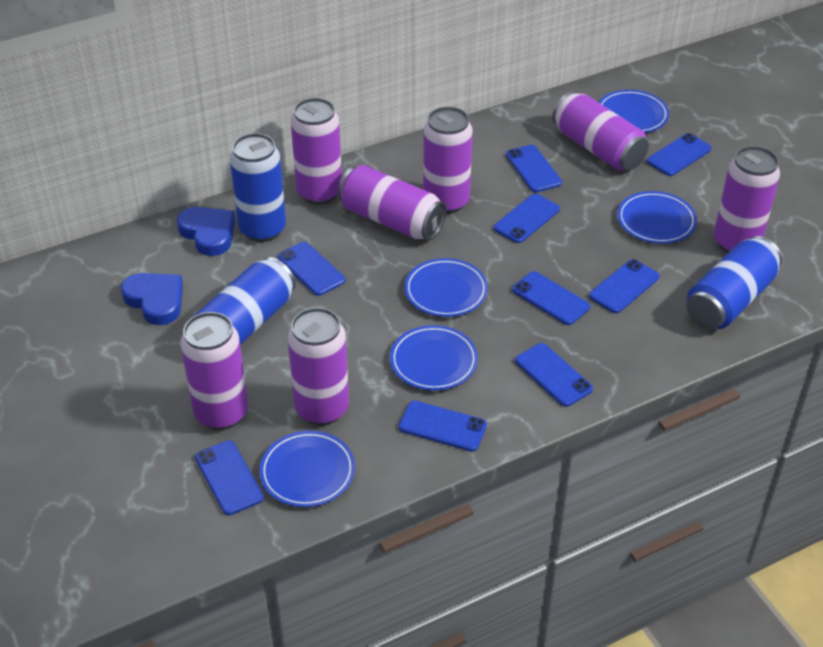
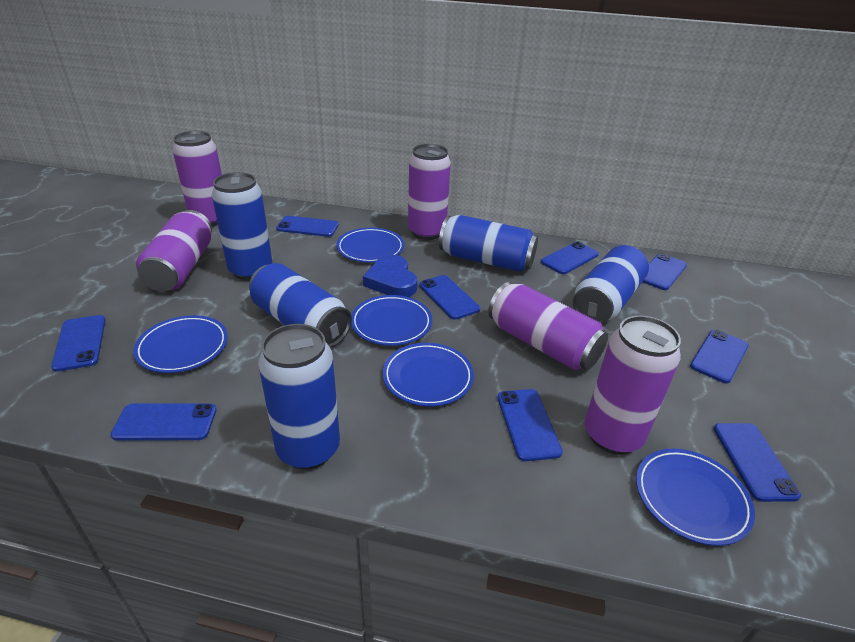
blue can: [194,257,296,345] [230,133,286,242] [687,236,782,330] = 3 -> [212,172,272,280] [249,263,352,348] [258,324,340,470] [439,215,538,272] [573,245,649,324] = 5
blue heart: [121,273,183,325] [177,207,235,256] = 2 -> [363,255,417,297] = 1
purple can: [180,312,248,430] [288,307,349,425] [291,98,342,205] [338,165,447,240] [423,107,473,214] [552,91,649,170] [714,146,780,253] = 7 -> [136,210,212,291] [172,131,222,226] [408,144,451,240] [488,282,608,370] [585,316,681,455] = 5

